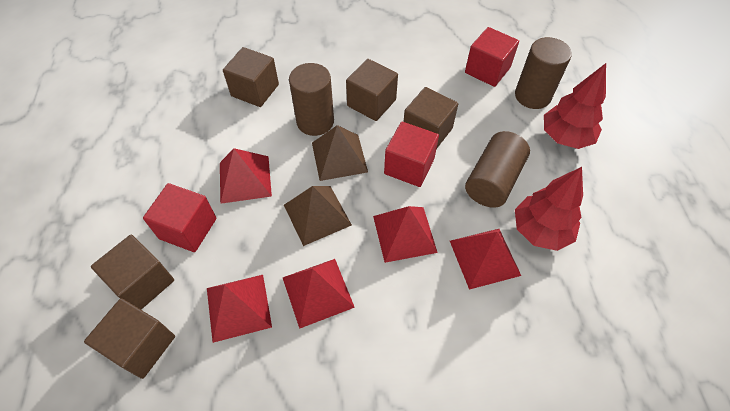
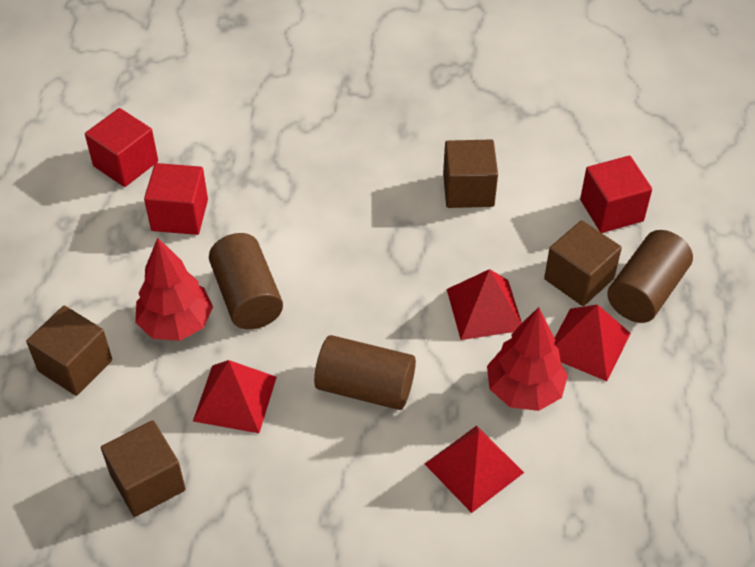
brown cube: [84,298,175,379] [91,235,174,310] [223,47,279,107] [346,59,398,121] [404,87,458,148] = 5 -> [26,306,112,396] [101,420,186,517] [443,139,498,208] [544,220,622,306] = 4
brown pyramid: [284,186,352,246] [312,125,368,181] = 2 -> none = 0
red pyramid: [207,275,272,343] [220,148,272,204] [283,259,355,329] [373,206,438,263] [450,229,521,290] = 5 -> [193,360,277,433] [425,426,524,513] [447,269,522,340] [554,304,631,381] = 4

